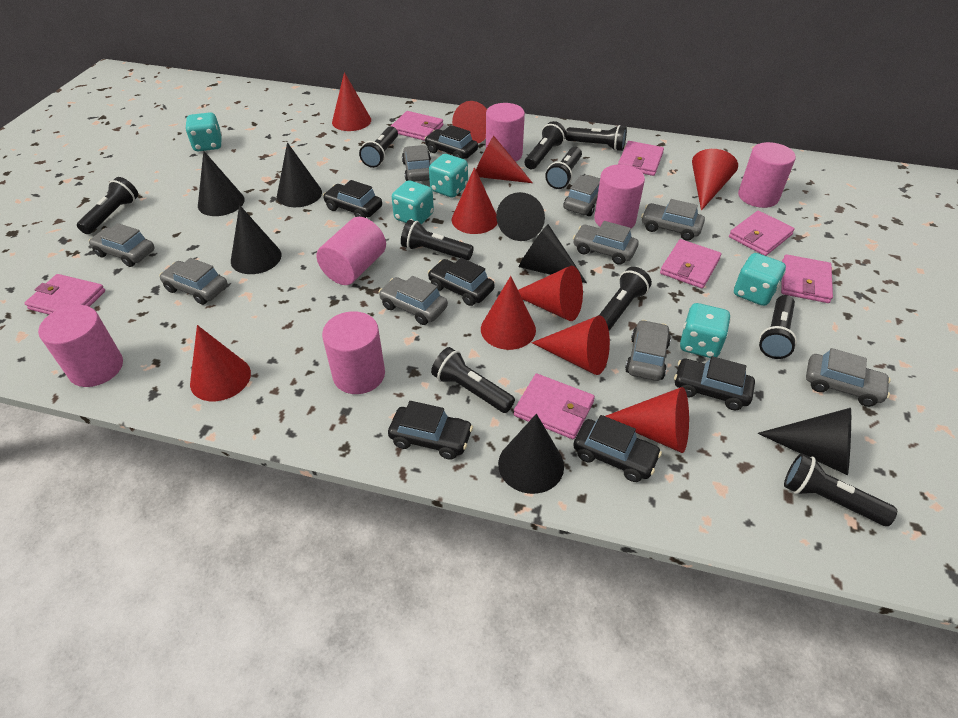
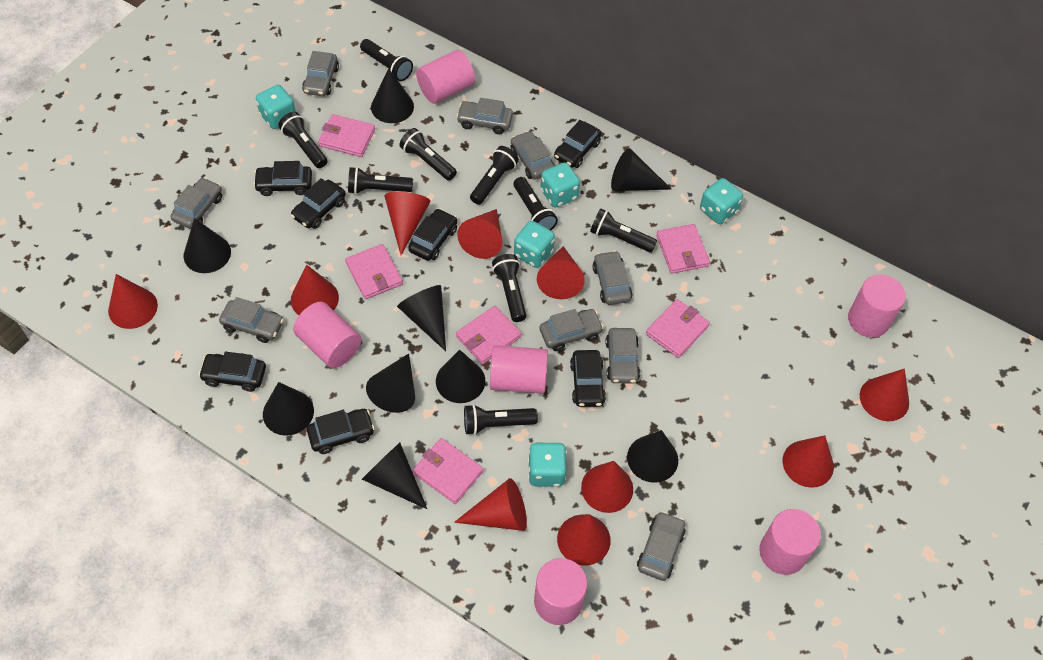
black car: [323,180,382,218] [388,401,473,460] [425,125,478,159] [428,258,495,306] [573,415,662,482] [674,356,755,410] = 6 -> [199,352,266,392] [253,161,312,196] [291,178,346,229] [307,409,375,454] [408,209,457,261] [554,120,602,168] [570,350,606,407] = 7
black cone: [198,151,245,216] [231,205,281,274] [277,142,322,207] [496,192,545,241] [498,414,564,494] [518,224,587,283] [757,408,851,475] = 7 -> [184,218,231,273] [263,382,314,436] [362,443,427,509] [366,353,415,413] [371,68,414,123] [397,285,446,351] [436,350,485,403] [611,148,672,191] [627,430,678,483] = 9
black flashlight: [77,177,138,234] [359,126,398,168] [401,220,474,260] [431,347,515,413] [525,121,566,169] [545,147,582,189] [566,125,627,151] [599,267,652,330] [759,295,797,359] [784,453,897,526] = 10 -> [278,112,328,168] [348,167,413,194] [360,39,413,81] [399,128,457,181] [464,404,538,435] [470,146,519,205] [492,254,526,322] [513,177,558,230] [590,209,657,252] = 9
pink wallet: [25,274,105,315] [391,111,443,141] [514,374,595,439] [618,141,664,176] [660,239,721,289] [729,211,795,256] [781,254,833,303] = 7 -> [318,114,375,157] [345,244,403,299] [413,438,483,504] [456,306,522,364] [646,299,710,358] [656,224,710,274] = 6

